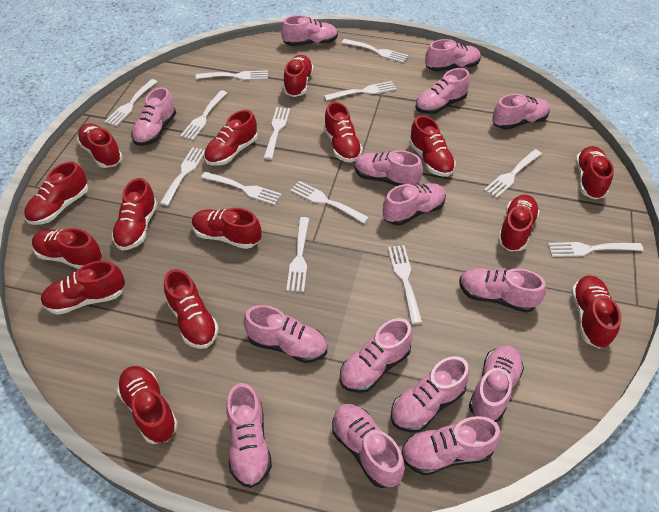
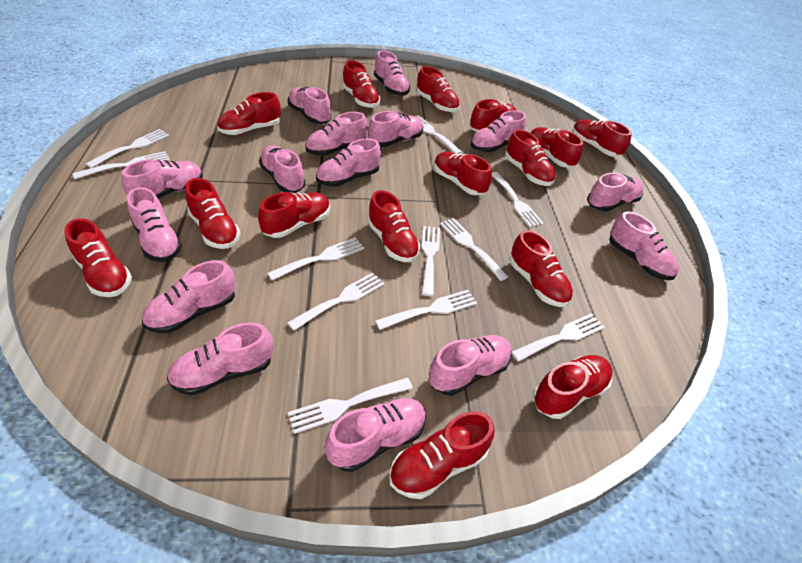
white fork: [104,79,158,126] [159,147,205,206] [180,90,227,140] [196,70,268,80] [201,172,282,205] [264,107,290,160] [286,217,309,292] [290,181,369,224] [324,81,397,101] [342,39,408,63] [388,245,422,324] [484,149,542,198] [548,242,643,257] = 13 -> [73,151,170,179] [86,129,170,168] [267,237,364,281] [288,273,384,331] [288,378,413,434] [375,290,477,330] [415,115,462,154] [422,226,440,296] [440,218,508,281] [492,172,544,227] [512,313,605,362] = 11

